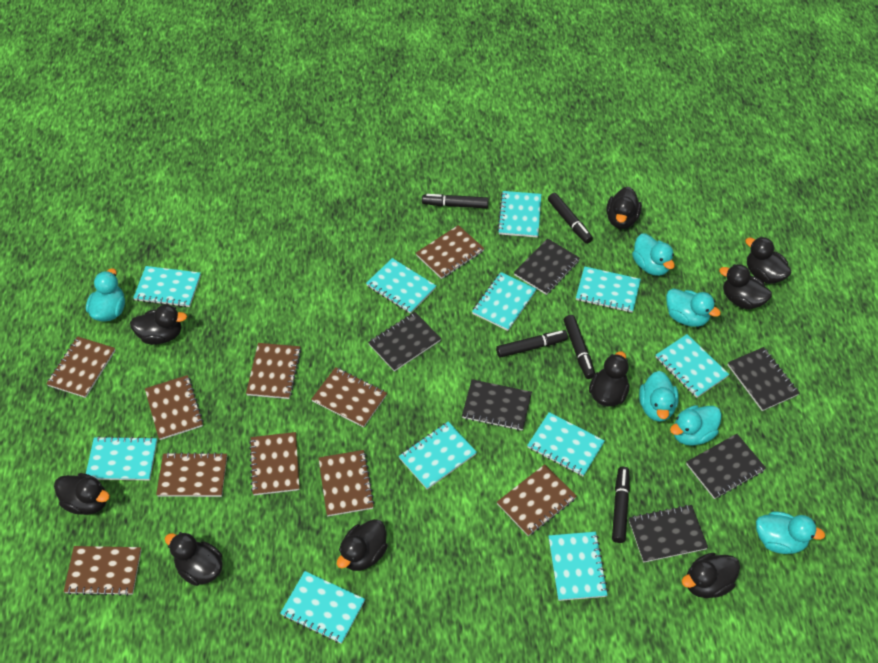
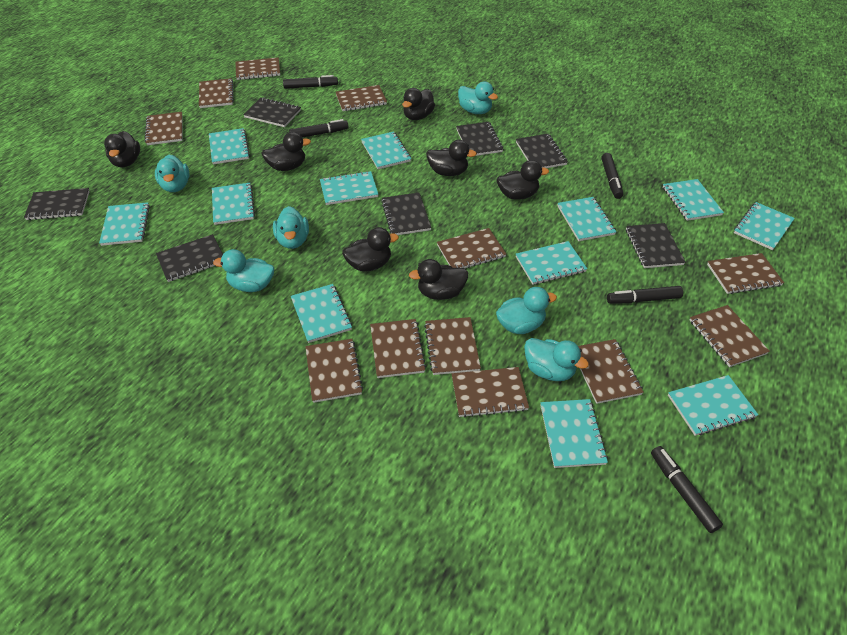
black duck: [54,473,110,515] [130,305,187,345] [165,532,223,586] [337,519,388,571] [589,351,629,406] [606,187,642,229] [682,553,740,598] [719,264,772,309] [745,237,792,284] = 9 -> [104,131,140,167] [261,132,311,171] [342,227,399,272] [402,88,435,120] [409,259,468,300] [426,140,477,176] [497,160,549,200] = 7
black notebook: [368,312,441,372] [462,379,532,431] [514,238,580,295] [629,505,708,563] [686,434,766,499] [728,347,799,411] = 6 -> [24,188,90,220] [156,234,223,282] [243,97,301,127] [381,193,432,235] [456,122,503,156] [516,134,568,168] [626,223,686,268] = 7
brown notebook: [46,336,115,398] [63,546,141,596] [145,375,204,440] [156,452,227,497] [246,343,301,399] [249,432,300,495] [311,367,387,428] [319,450,375,516] [416,225,484,279] [497,464,577,536] = 10 -> [145,112,183,145] [199,78,234,108] [236,58,280,80] [305,339,363,403] [336,85,387,111] [370,319,426,378] [424,317,481,375] [437,228,506,268] [452,367,529,418] [578,339,644,404] [690,305,770,367] [707,253,784,294] = 12
turquoise notebook: [86,436,157,480] [133,266,201,307] [280,571,365,644] [366,258,436,313] [399,422,477,489] [472,272,536,331] [497,191,541,238] [527,412,605,476] [548,532,608,601] [576,266,641,313] [656,334,729,398] = 11 -> [99,202,150,246] [209,128,250,165] [212,183,255,225] [291,284,352,343] [320,171,378,205] [361,132,411,169] [516,241,587,285] [540,399,608,468] [557,197,616,241] [663,179,724,221] [668,375,758,436] [734,202,795,250] = 12

